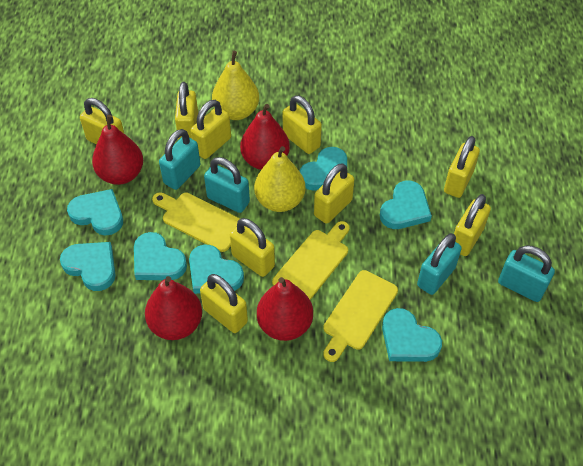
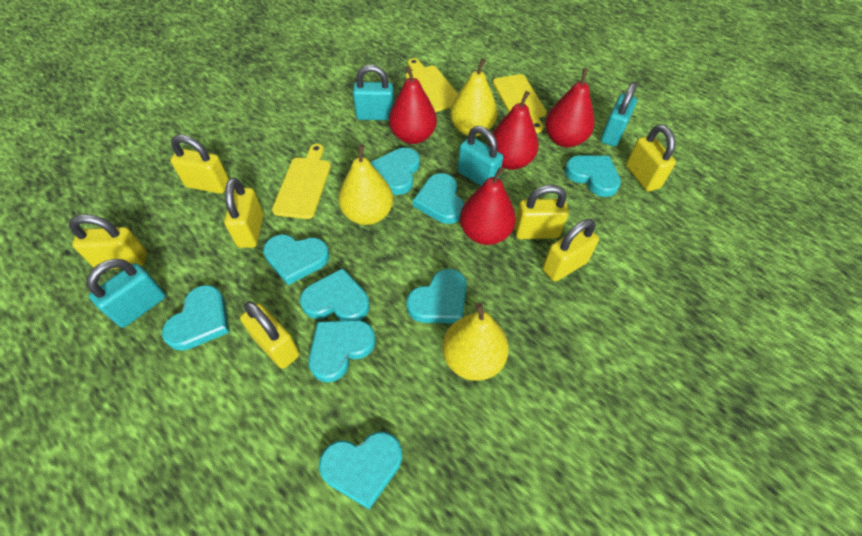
turquoise heart: [60,242,116,291] [67,189,123,236] [134,232,187,280] [189,244,244,294] [299,147,347,191] [380,180,432,229] [382,308,442,362] = 7 -> [162,285,229,351] [263,234,329,285] [300,268,369,321] [308,320,376,383] [319,432,402,509] [371,148,420,195] [406,269,467,323] [413,173,464,224] [565,155,621,197] = 9
yellow padlock: [80,98,124,144] [175,82,198,140] [190,100,231,159] [200,274,248,333] [230,218,275,277] [283,95,322,154] [314,163,354,224] [444,136,480,198] [454,194,491,256] = 9 -> [69,214,147,269] [170,135,229,194] [224,178,264,248] [240,301,300,369] [514,185,569,239] [543,219,599,282] [626,124,676,191] = 7
yellow pear: [212,51,259,120] [254,146,306,212] = 2 -> [338,144,393,225] [442,303,509,381] [450,58,498,137] = 3

